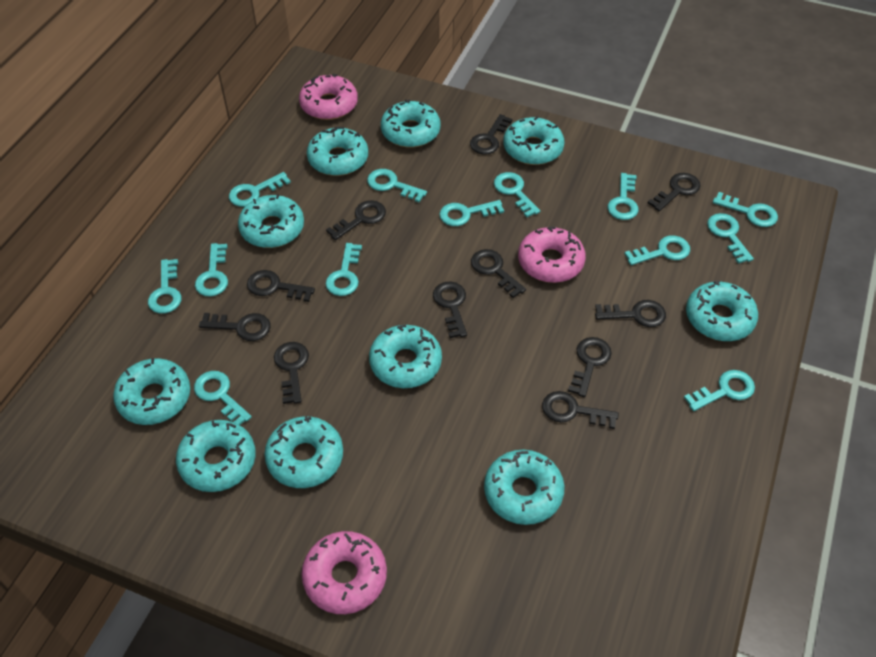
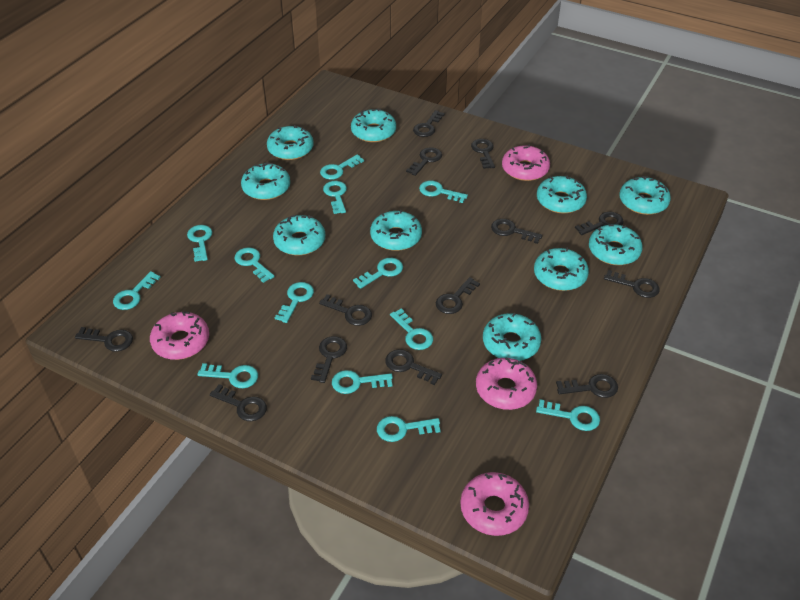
black key: [199,313,270,341] [247,270,315,302] [274,342,309,404] [326,200,386,240] [433,282,467,338] [470,114,513,155] [471,249,526,298] [542,391,619,429] [568,337,612,397] [595,300,666,327] [648,173,701,211] = 11 -> [75,327,133,352] [210,384,267,421] [311,336,347,383] [319,294,372,326] [385,349,442,385] [406,148,442,176] [413,110,445,137] [436,277,480,314] [471,139,495,169] [491,219,543,244] [556,374,618,398] [575,212,624,235] [604,270,660,298] = 13
pink donut: [299,74,358,120] [302,531,387,614] [518,227,586,283] = 3 -> [150,311,209,360] [460,472,529,536] [476,357,537,410] [502,144,550,181] = 4

